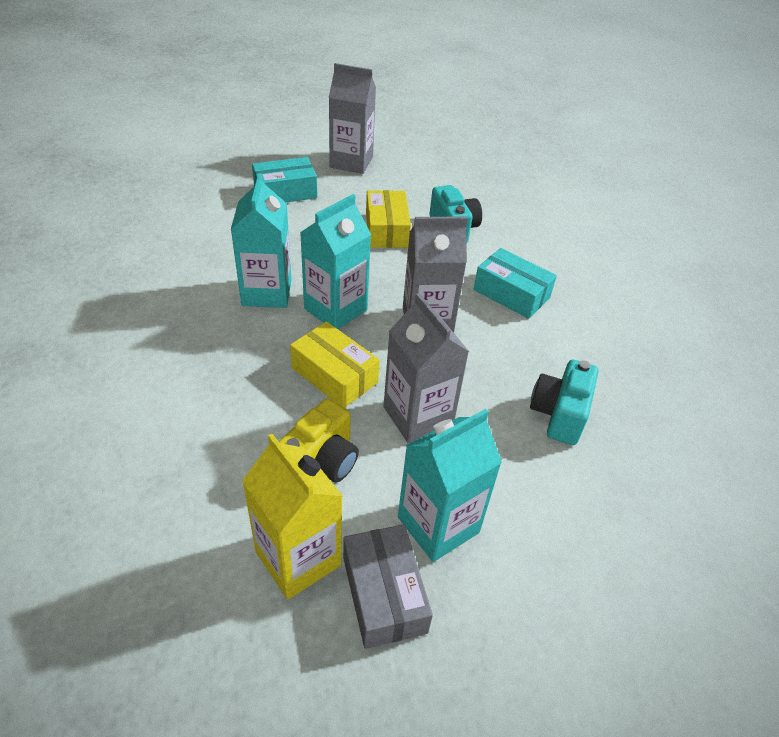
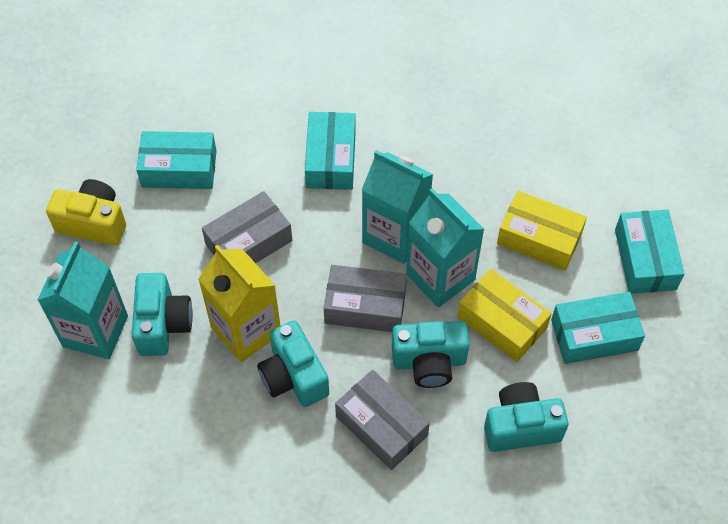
grey box: [343,524,433,649] = 1 -> [202,191,292,263] [324,265,407,332] [335,369,430,470] = 3
grey carton: [329,63,376,174] [383,293,469,444] [403,217,468,333] = 3 -> none = 0
turquoise box: [252,157,318,202] [474,248,557,319] = 2 -> [136,131,217,189] [305,112,356,190] [551,292,645,364] [615,209,685,294] = 4
turquoise camera: [430,185,482,244] [530,360,598,445] = 2 -> [132,273,193,356] [257,321,329,407] [392,321,469,388] [484,382,568,452] = 4

